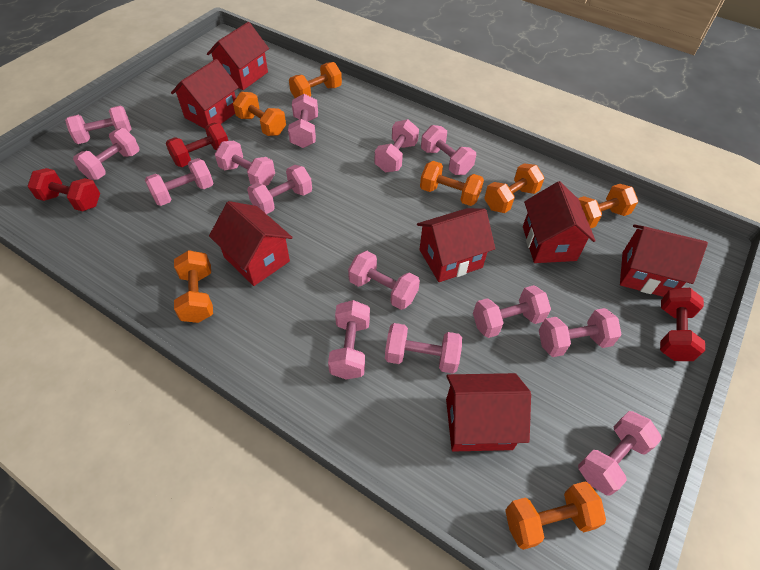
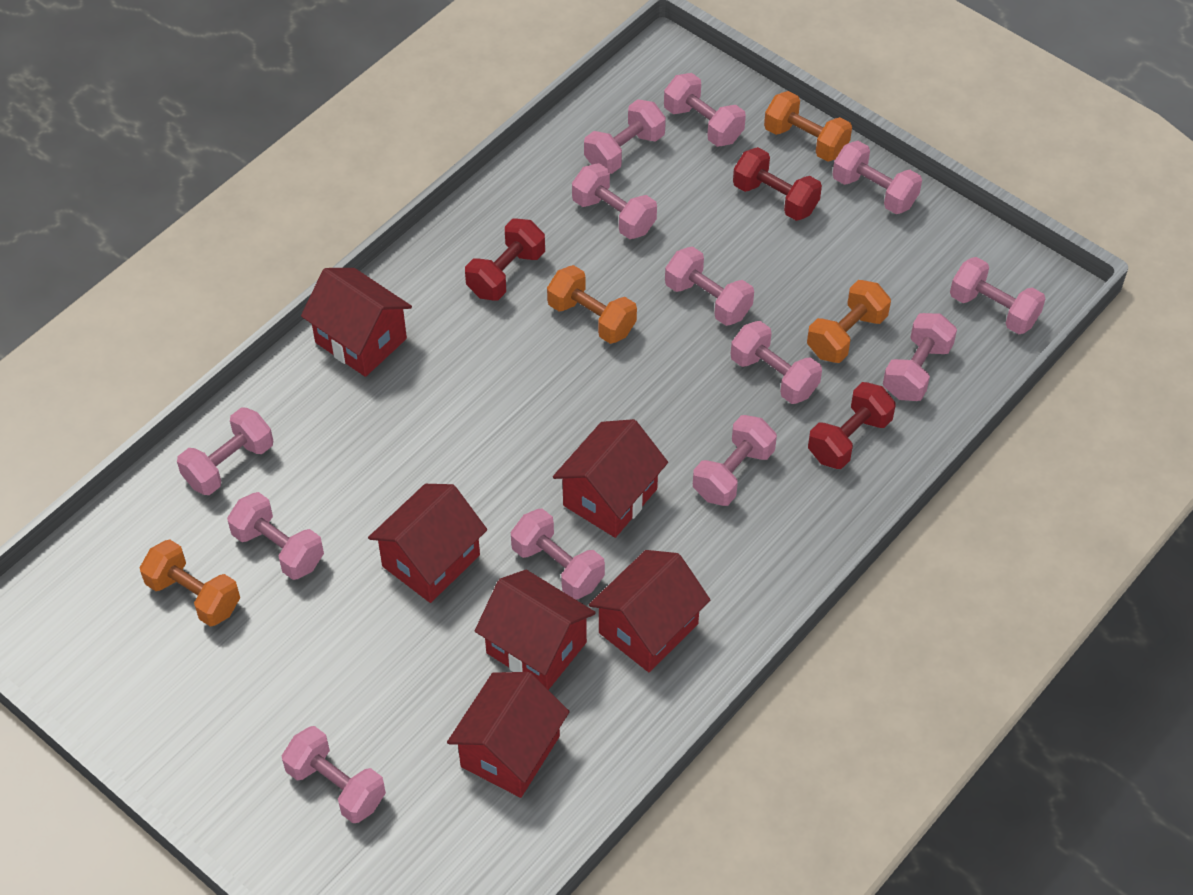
orange dumbbell: [174,250,213,323] [233,92,286,136] [289,62,342,98] [420,161,484,206] [484,163,544,213] [505,482,606,550] [578,184,638,228] = 7 -> [140,539,240,627] [547,265,637,344] [764,91,852,162] [807,280,891,363] = 4
pink dumbbell: [65,106,132,144] [73,128,139,180] [145,158,213,206] [215,141,275,186] [247,165,312,214] [288,94,318,148] [328,300,370,380] [348,251,420,310] [375,119,419,172] [385,323,462,374] [421,125,476,175] [473,285,551,338] [539,308,622,357] [578,411,662,495] = 14 -> [177,407,273,495] [227,492,324,580] [282,726,386,823] [511,508,605,599] [572,163,657,239] [584,99,666,174] [664,73,746,147] [665,247,754,326] [693,415,777,506] [731,321,822,404] [833,141,922,214] [883,313,957,401] [950,257,1045,334] = 13
red house: [171,59,239,129] [207,22,269,90] [209,201,293,286] [417,208,495,282] [446,373,531,452] [523,181,596,263] [620,225,708,297] = 7 -> [301,268,412,377] [368,484,487,603] [447,672,570,798] [475,570,596,690] [553,419,668,538] [589,550,710,672] = 6

